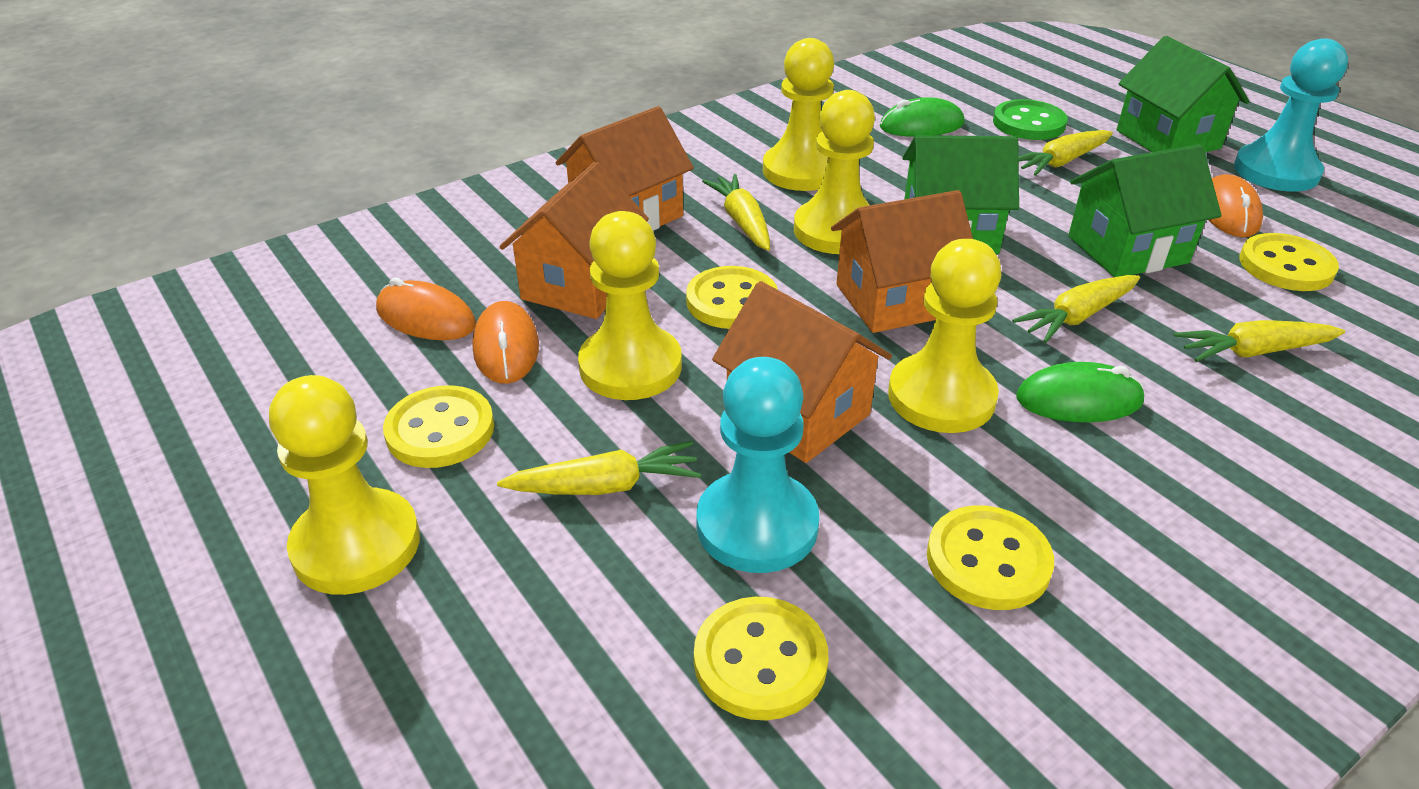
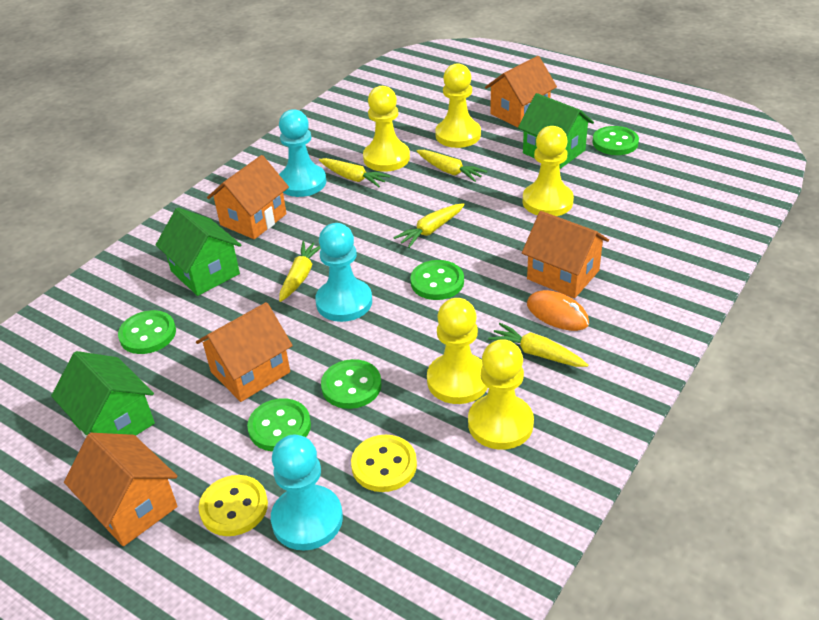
green button: [993,99,1068,140] = 1 -> [118,310,176,354] [247,398,311,452] [321,359,382,409] [410,260,464,300] [592,126,639,155] = 5
green mouse: [880,97,965,137] [1016,362,1145,422] = 2 -> none = 0
orange house: [499,162,649,319] [556,106,694,231] [712,281,892,463] [831,190,973,333] = 4 -> [64,433,178,546] [196,302,293,402] [207,155,289,239] [485,56,557,127] [522,211,609,298] = 5
orange mouse: [376,278,476,340] [472,301,539,384] [1209,174,1263,237] = 3 -> [527,290,589,331] = 1
turquoise pawn: [696,357,819,573] [1234,38,1348,192] = 2 -> [271,435,343,550] [279,109,326,197] [315,223,372,322] = 3
yellow button: [383,385,494,468] [686,266,778,329] [694,597,828,720] [927,505,1054,610] [1239,233,1339,291] = 5 -> [198,475,268,536] [351,435,417,492] = 2

